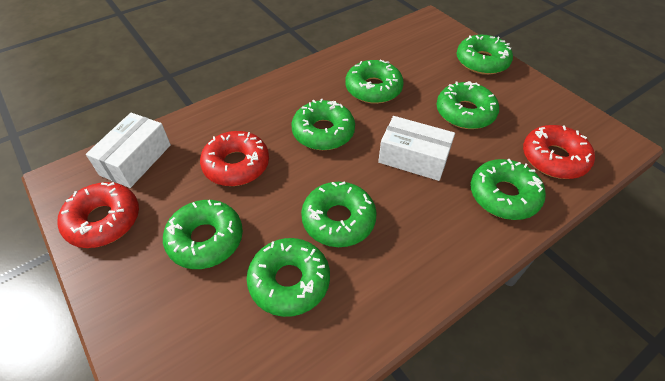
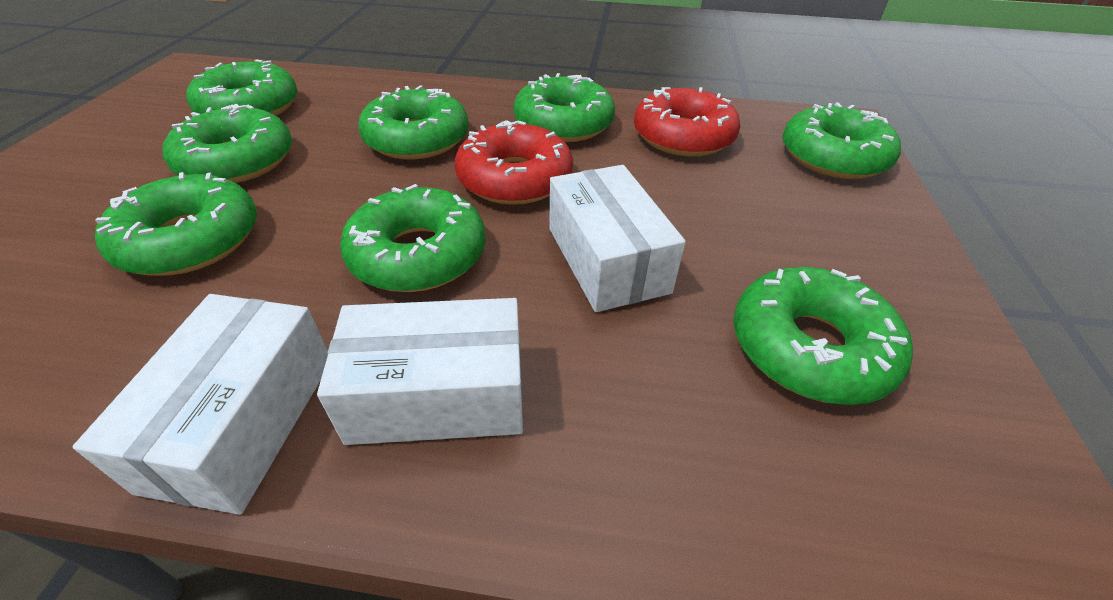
red donut: [57,182,139,248] [200,131,269,186] [523,125,595,179] = 3 -> [455,120,573,205] [634,87,740,157] = 2
white box: [86,113,171,188] [378,116,455,181] = 2 -> [73,294,328,515] [317,298,523,445] [549,165,686,312] = 3

